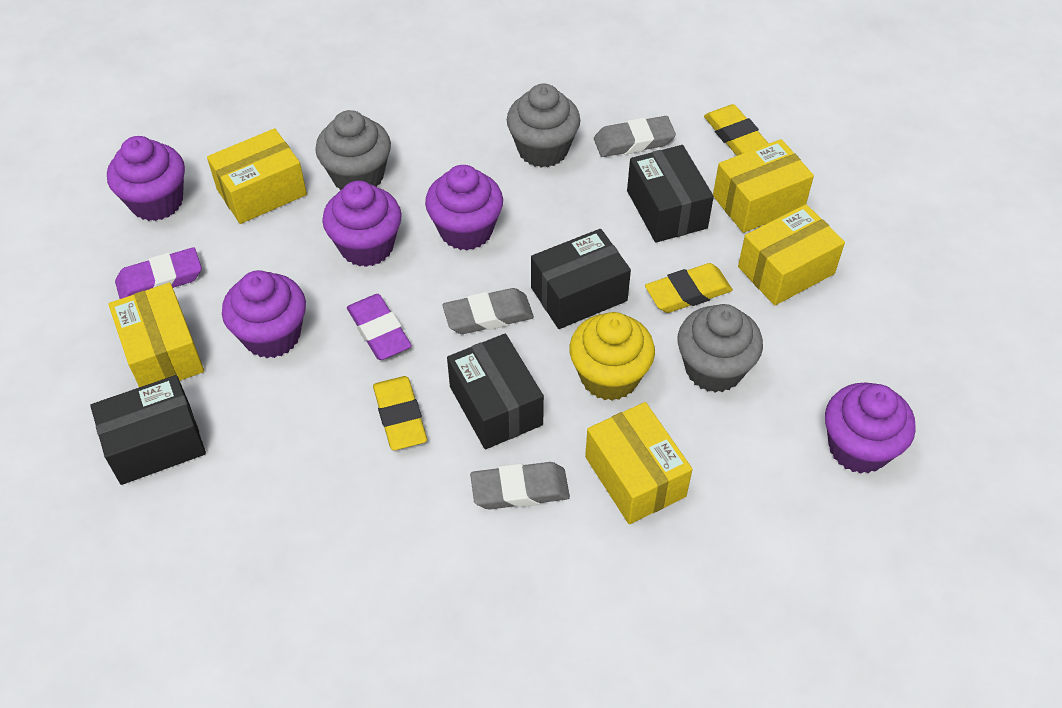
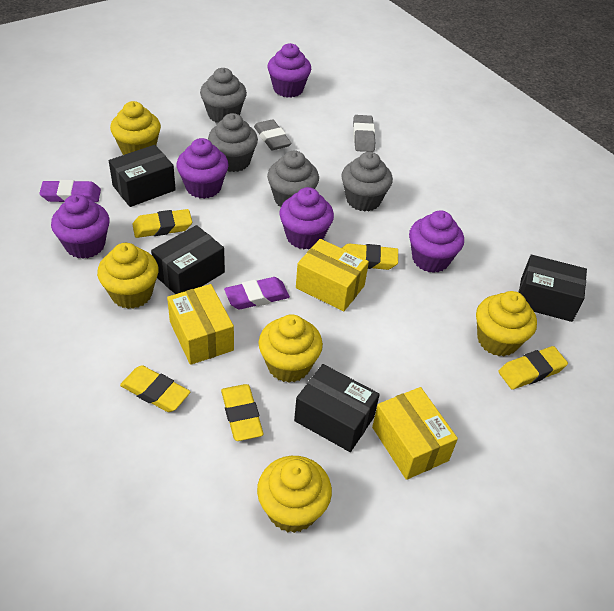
grey cupcake: [315,110,391,190] [507,83,580,168] [678,304,763,393] = 3 -> [200,68,247,123] [208,113,258,172] [267,150,319,207] [341,152,393,212] = 4
grey eraser: [442,288,534,334] [470,462,570,509] [594,116,676,157] = 3 -> [254,119,292,150] [353,115,375,152] = 2
yellow box: [108,283,204,387] [207,128,307,224] [585,402,693,524] [713,139,814,233] [738,204,845,305] = 5 -> [167,284,234,365] [296,239,369,311] [372,387,458,480] = 3
yellow cupcake: [569,312,655,401] = 1 -> [97,243,159,309] [110,101,161,155] [257,456,332,533] [258,314,323,383] [476,291,537,356] = 5
yellow eraser: [373,376,427,450] [645,263,733,313] [704,104,769,156] = 3 -> [120,365,190,412] [132,209,192,238] [221,384,264,441] [342,244,398,270] [498,346,568,390] = 5

